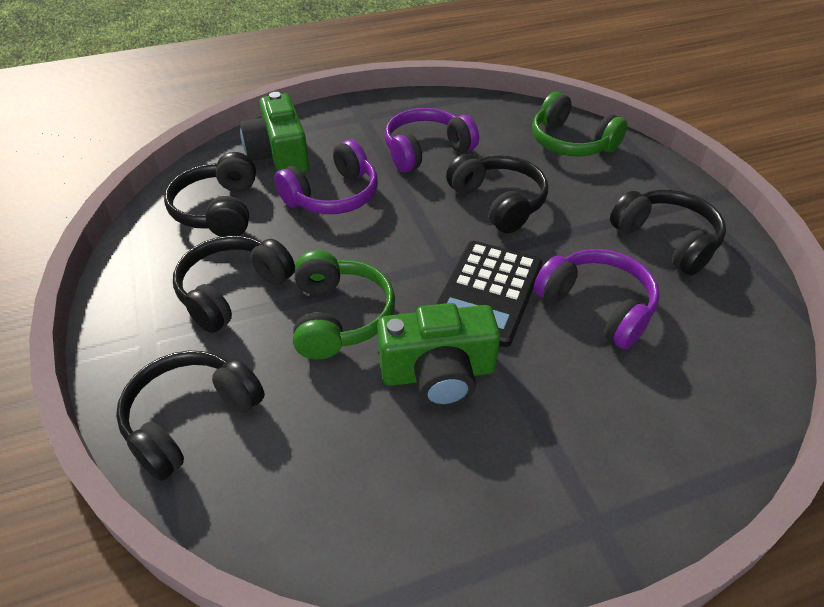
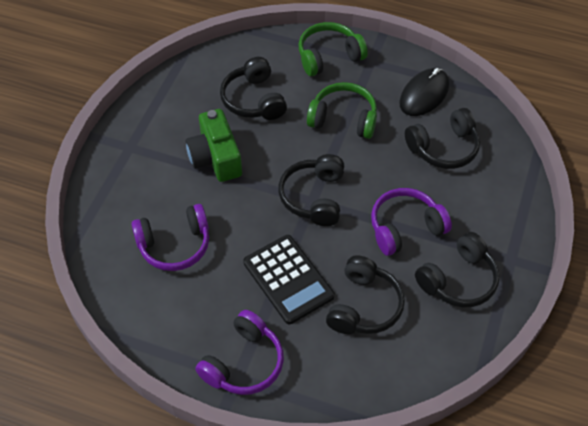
black mouse: none = 0 -> [399,68,449,116] = 1
green camera: [240,92,309,173] [377,303,500,408] = 2 -> [186,109,242,182] = 1

